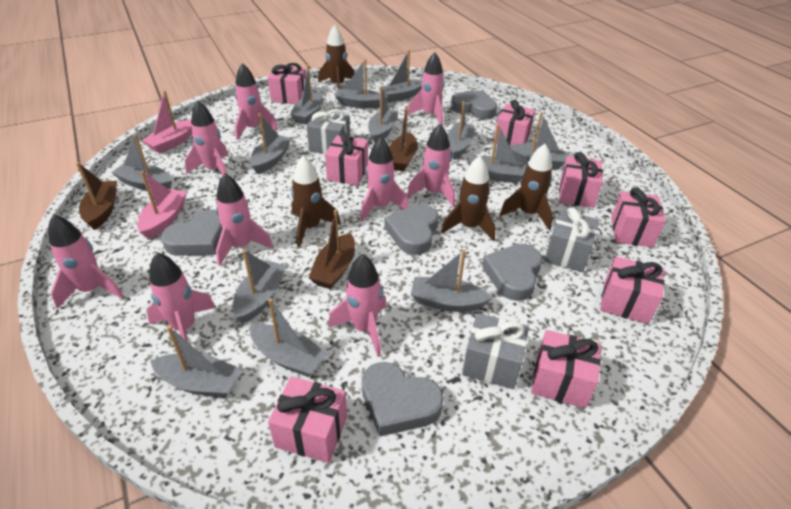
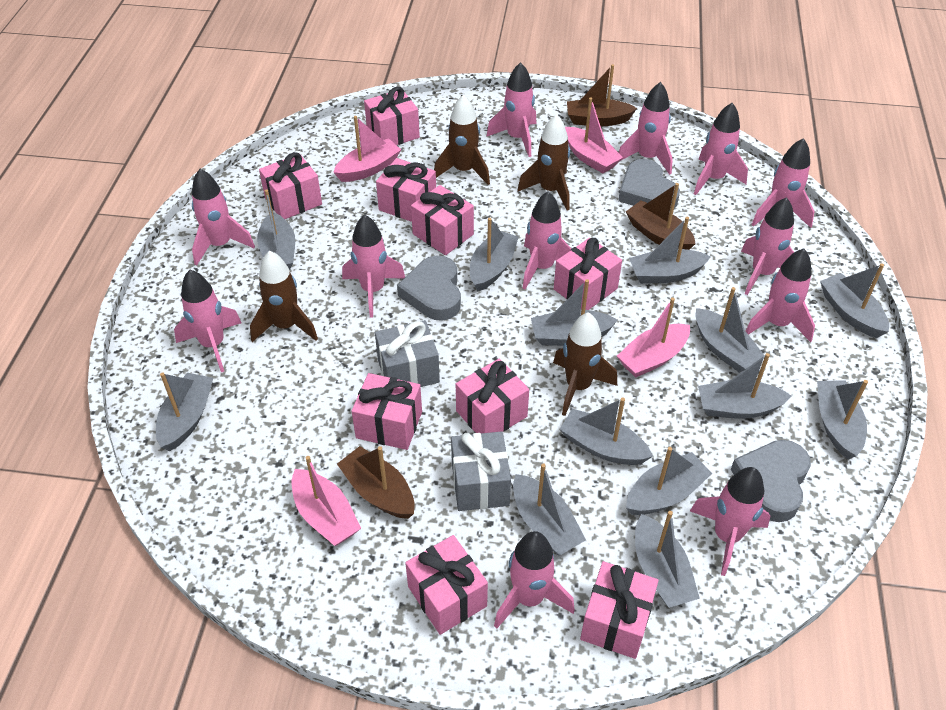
grey gift: [307,109,350,154] [462,313,529,389] [544,207,599,272] = 3 -> [375,320,440,387] [451,431,511,511] = 2
grey heart: [161,209,223,256] [362,362,444,436] [384,204,438,255] [450,90,497,119] [482,244,542,301] = 5 -> [397,256,461,321] [618,159,680,209] [731,440,811,522] = 3
pink boat: [137,171,187,239] [142,91,192,154] = 2 -> [292,456,361,546] [333,116,401,182] [565,97,623,173] [617,298,690,377] = 4
pink gift: [268,63,306,104] [268,377,347,463] [325,131,368,185] [493,99,535,146] [531,330,601,408] [559,152,603,208] [600,256,664,324] [611,188,666,247] = 8 -> [259,152,322,219] [352,373,422,450] [364,86,420,145] [376,158,436,222] [405,535,488,635] [411,185,474,255] [456,359,529,433] [554,238,622,310] [580,561,659,659] = 9
pink rocket: [48,214,123,309] [146,252,216,342] [185,100,229,175] [216,173,273,266] [235,63,278,140] [328,254,387,356] [360,137,409,222] [407,52,444,126] [407,124,455,207] = 9 -> [174,270,241,372] [192,169,255,266] [342,214,405,317] [486,62,536,157] [494,531,575,629] [522,191,571,289] [619,82,673,175] [690,467,770,576] [694,103,748,195] [741,197,794,295] [745,248,815,342] [751,138,815,228] = 12

